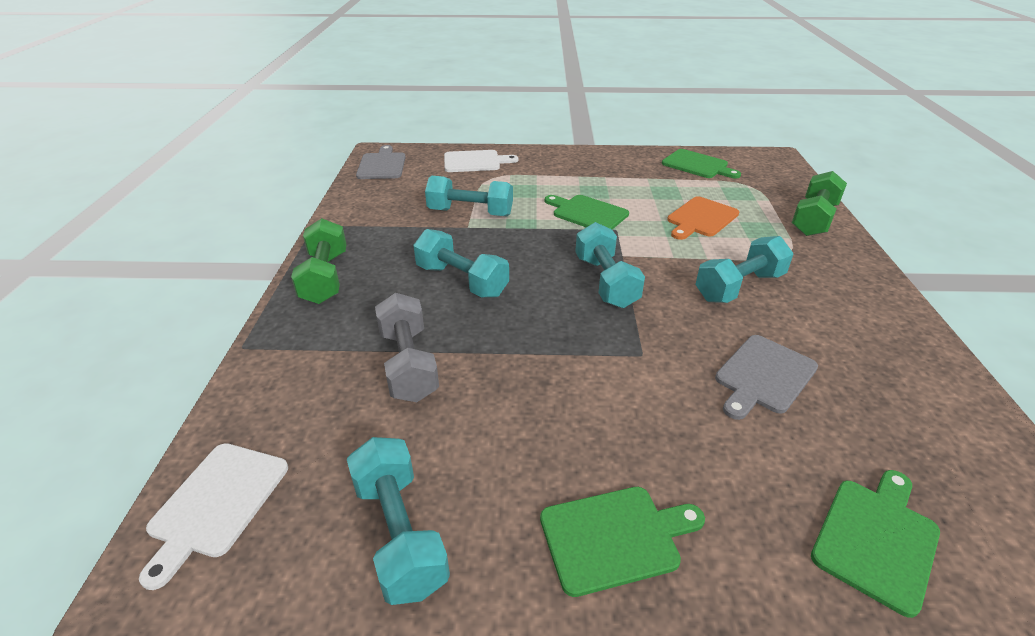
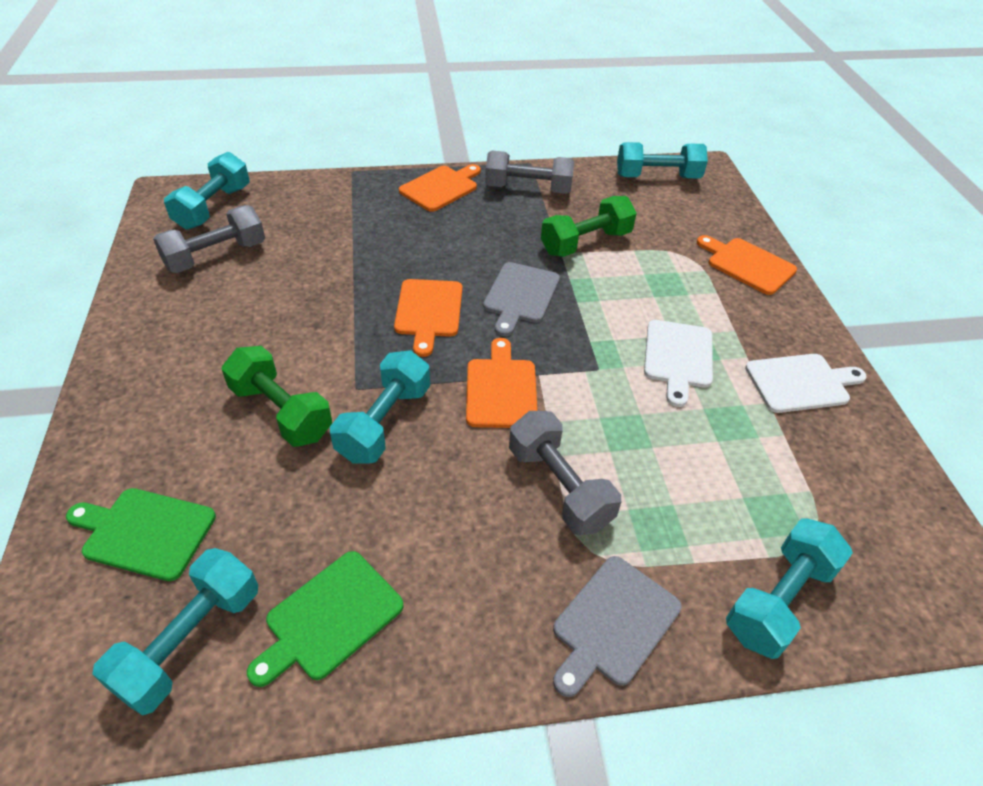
green cutting board: [540,487,705,597] [545,195,629,229] [662,149,741,179] [811,470,940,618] = 4 -> [66,488,216,581] [247,551,404,687] = 2
grey dumbbell: [375,293,439,402] = 1 -> [153,205,265,273] [485,151,574,194] [509,411,621,536] = 3
orange cutting board: [667,196,739,240] = 1 -> [394,279,462,357] [399,164,481,212] [466,338,537,428] [697,235,797,295] = 4

